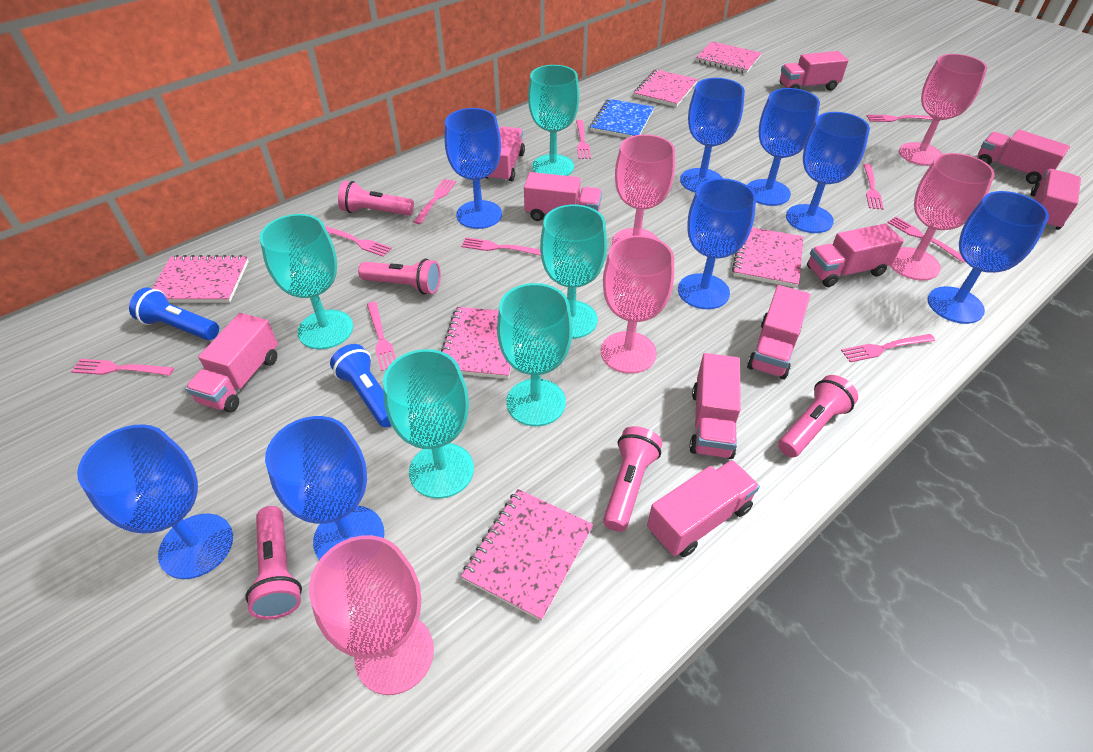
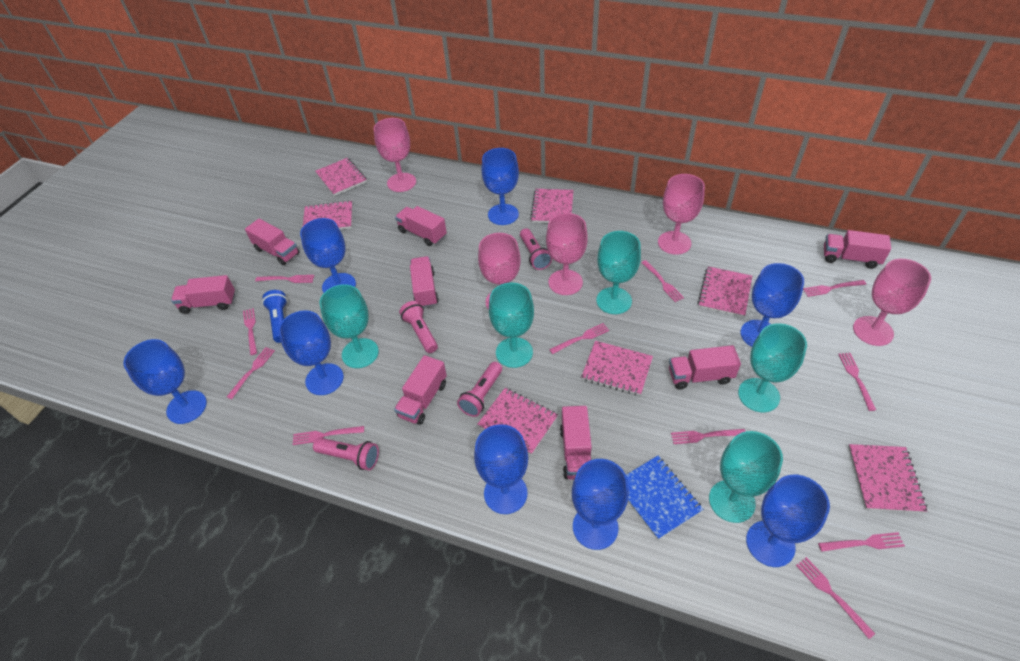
blue flashlight: [129,287,219,340] [330,344,392,427] = 2 -> [262,290,288,343] = 1
pink flashlight: [245,506,302,620] [338,181,414,216] [358,259,441,295] [603,426,662,532] [778,375,858,458] = 5 -> [313,438,379,471] [399,301,438,353] [457,362,502,417] [520,228,552,270] = 4
pink fork: [71,359,174,376] [325,226,392,257] [367,302,396,371] [414,179,456,224] [461,237,541,256] [576,120,591,159] [841,334,935,362] [864,164,884,210] [867,115,933,122] [887,217,965,263] = 10 -> [227,347,275,399] [243,308,257,355] [255,275,315,283] [293,426,364,445] [549,323,609,354] [641,260,684,302] [671,429,746,444] [796,557,875,639] [803,280,866,297] [818,532,905,552] [838,353,876,411] = 11
pink notebook: [152,255,249,303] [441,307,511,379] [461,489,593,621] [634,69,698,107] [696,42,762,73] [732,227,804,288] = 6 -> [303,200,352,230] [315,158,367,196] [477,388,558,455] [530,189,574,223] [581,341,653,396] [698,266,752,317] [848,444,927,513] = 7
pink truck: [185,313,278,412] [486,126,525,182] [524,172,602,221] [647,460,760,557] [689,353,741,459] [747,285,810,380] [780,51,849,91] [807,223,904,287] [978,130,1070,184] [1031,169,1081,230] = 10 -> [171,275,235,314] [245,219,300,265] [394,355,447,425] [395,206,447,246] [410,256,439,308] [560,406,592,480] [669,345,741,389] [824,230,891,269] = 8

